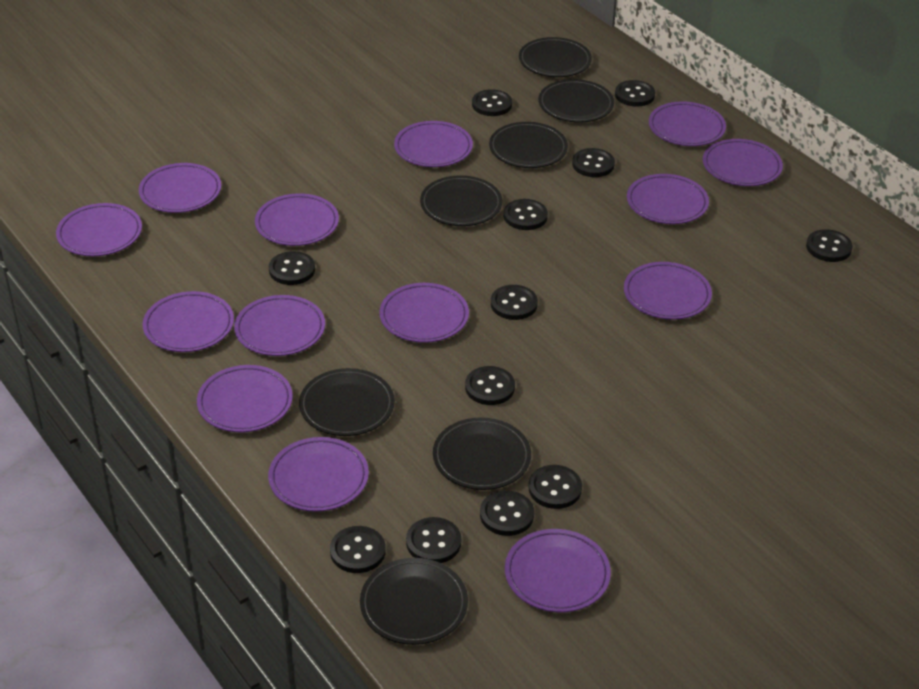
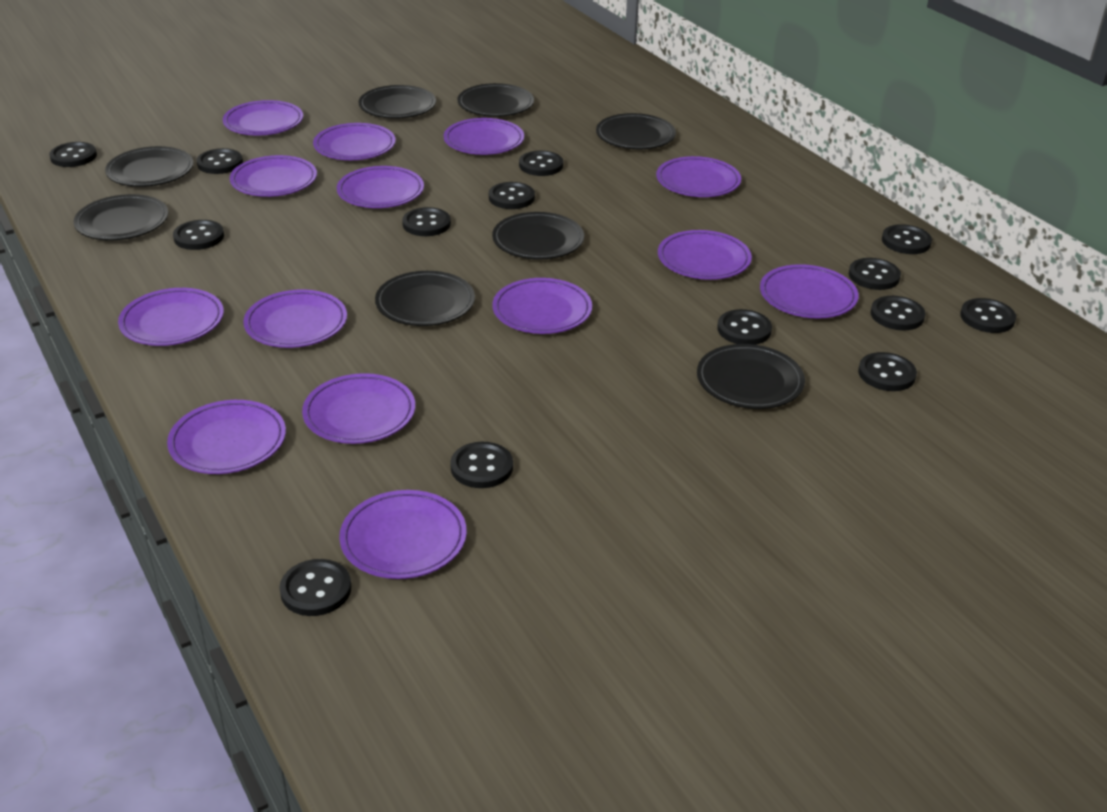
black button: [269,251,315,285] [330,526,386,573] [406,517,461,563] [465,366,515,405] [472,89,512,116] [480,490,534,536] [491,285,538,320] [504,199,548,230] [529,465,582,509] [572,148,615,177] [615,80,655,107] [806,229,853,262] = 12 -> [49,142,97,167] [173,220,224,250] [196,148,243,174] [279,559,351,616] [402,207,451,236] [450,442,513,488] [489,182,535,209] [519,151,563,176] [717,309,772,345] [849,258,901,290] [858,352,917,391] [871,296,926,330] [882,224,932,254] [960,298,1016,333] = 14
black plate: [299,368,395,436] [360,558,468,645] [420,175,502,226] [433,417,531,490] [489,122,568,168] [519,37,592,77] [538,79,614,122] = 7 -> [74,194,168,240] [105,146,193,187] [359,85,436,119] [375,271,475,326] [457,83,534,117] [492,212,584,260] [596,113,676,149] [697,344,805,409] = 8

